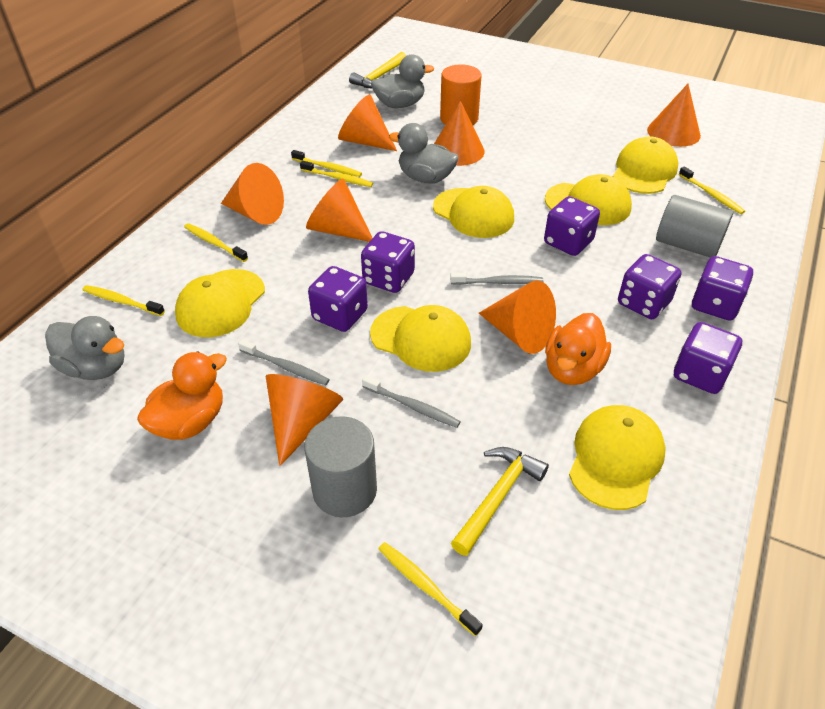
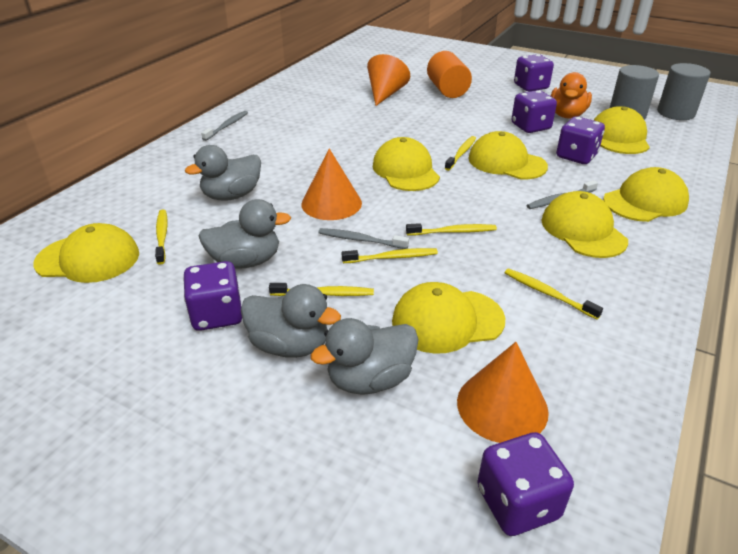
grey duck: [45,316,124,380] [371,55,434,108] [389,123,459,184] = 3 -> [185,145,261,201] [198,199,291,269] [241,284,341,358] [310,318,419,395] = 4
orange cone: [221,163,284,225] [266,374,343,466] [306,179,372,242] [338,95,397,151] [434,101,485,166] [479,280,556,354] [647,84,701,147] = 7 -> [301,148,362,220] [367,54,410,106] [457,342,549,443] = 3
orange duck: [137,351,227,440] [545,313,611,385] = 2 -> [551,72,592,119] = 1
purple dice: [308,266,368,332] [361,231,415,293] [544,196,600,256] [618,254,681,319] [674,322,742,394] [692,256,753,321] = 6 -> [183,261,242,331] [477,432,574,536] [511,90,557,133] [514,54,554,92] [556,116,605,164] = 5
yellow cap: [175,269,265,337] [370,305,471,372] [433,186,514,238] [545,174,632,225] [569,405,666,510] [613,136,678,194] = 6 -> [33,223,139,283] [373,137,440,191] [392,282,505,354] [468,131,548,179] [541,191,628,258] [594,106,650,154] [603,167,689,222] = 7
yellow hammer: [349,52,406,88] [451,447,549,556] = 2 -> none = 0

